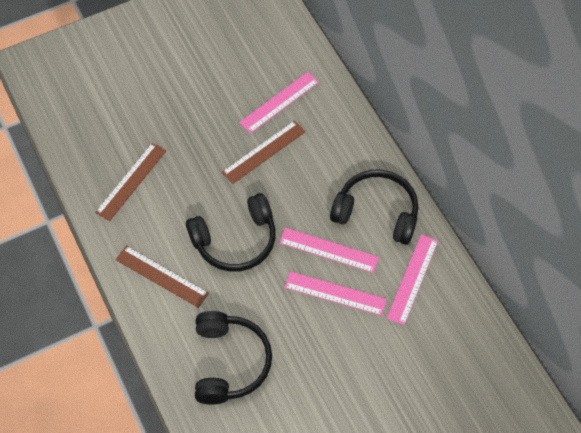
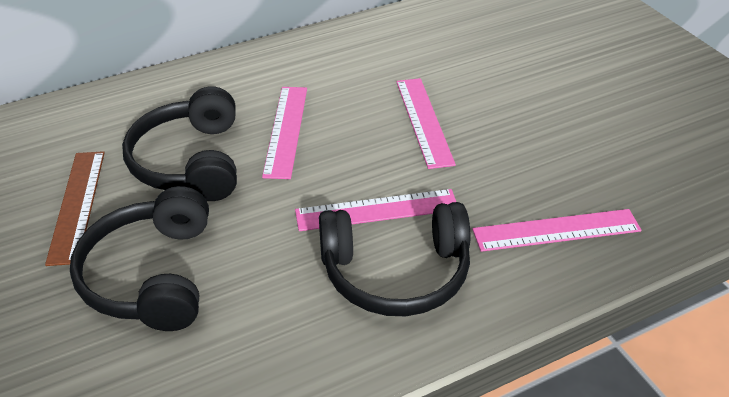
brown ruler: [95,143,166,221] [115,246,209,308] [222,121,306,184] = 3 -> [45,151,105,266] = 1

